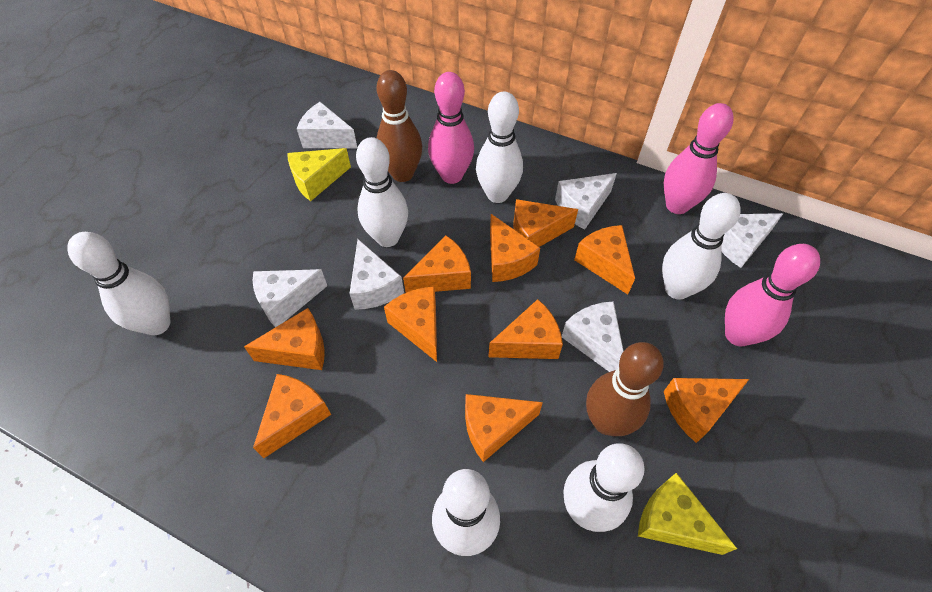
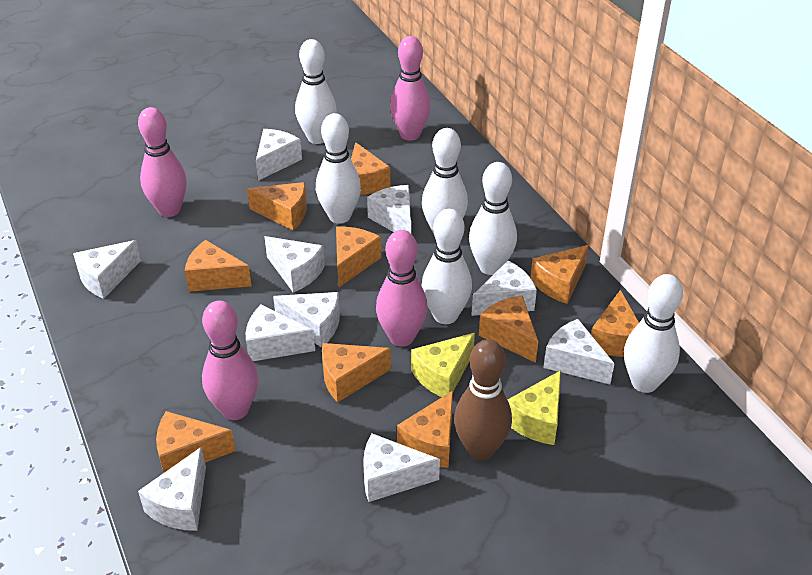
brown bowling pin: [377,70,422,182] [586,342,664,436] = 2 -> [454,339,512,460] = 1
pink bowling pin: [428,72,474,184] [664,103,734,214] [725,244,820,347] = 3 -> [138,107,187,217] [202,301,259,420] [376,230,428,347] [390,36,431,140] = 4
white cheese: [253,269,327,327] [297,102,357,148] [349,239,404,310] [555,173,617,230] [562,301,624,372] [721,213,783,268] = 6 -> [73,240,141,299] [138,447,206,531] [246,304,315,361] [256,129,302,181] [264,236,325,293] [273,292,340,348] [363,433,440,502] [367,185,411,233] [471,261,537,316] [543,319,615,384] = 10

